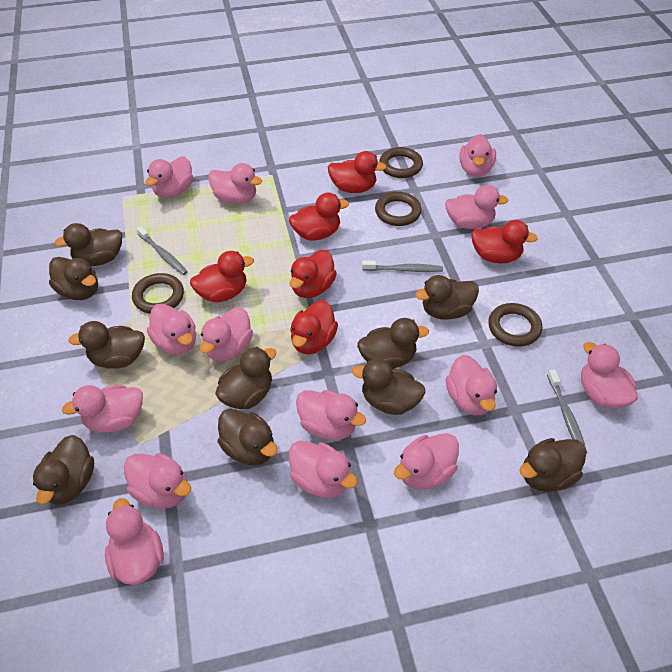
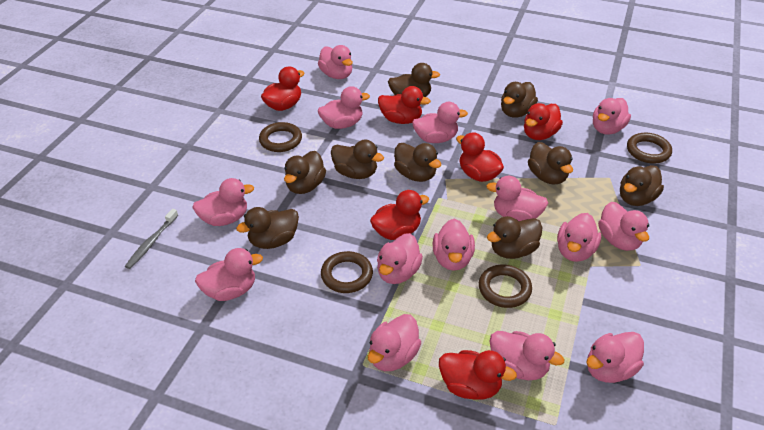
brown duck: [33,435,94,505] [49,257,98,300] [54,223,122,266] [68,321,145,369] [215,347,276,409] [218,409,277,466] [352,359,426,415] [357,318,429,369] [415,275,479,320] [519,438,586,492] = 10 -> [236,207,299,249] [284,151,326,194] [331,140,384,179] [388,63,440,97] [394,143,441,182] [487,216,542,259] [501,82,538,117] [528,142,573,185] [620,165,664,206] = 9
grey toothbrush: [137,226,188,275] [362,260,443,272] [547,369,587,453] = 3 -> [125,209,178,269] = 1

